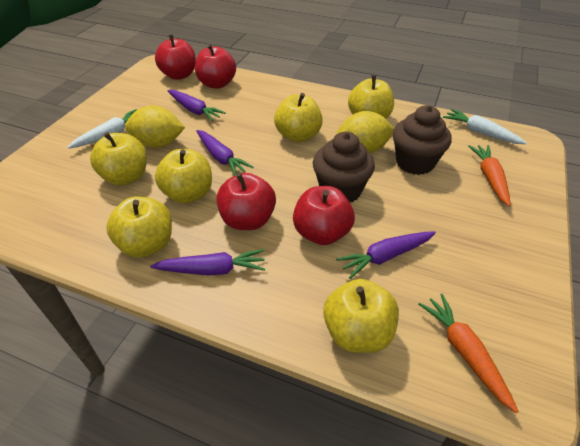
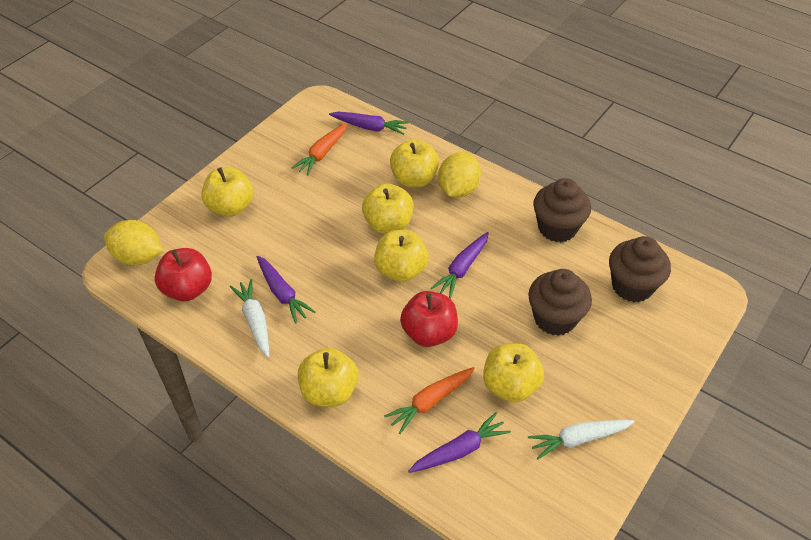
brown cupcake: [313,132,375,202] [393,105,452,175] = 2 -> [528,269,592,336] [533,178,591,242] [609,236,671,302] = 3
red apple: [155,35,196,80] [195,44,236,89] [217,173,276,230] [293,186,355,245] = 4 -> [155,248,212,301] [400,291,458,347] = 2

